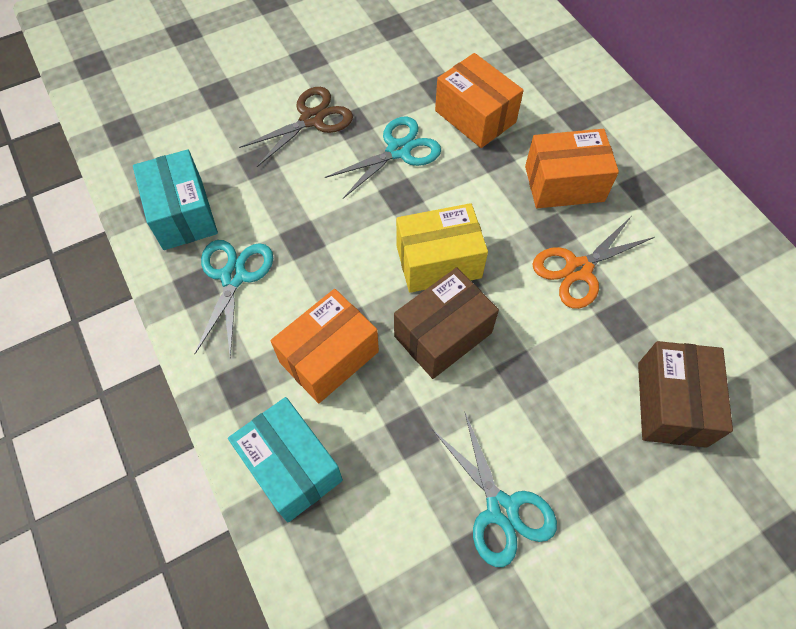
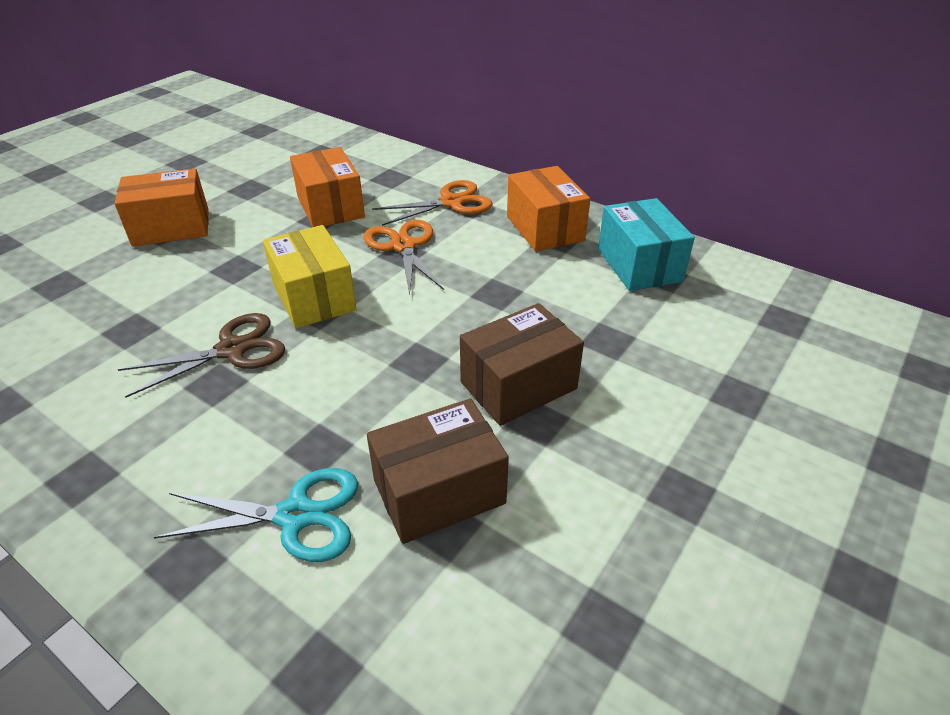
orange scissors: [532,217,655,309] = 1 -> [364,220,444,295] [372,180,492,226] = 2
turquoise box: [133,149,218,250] [228,397,343,522] = 2 -> [598,198,695,291] = 1
turquoise scissors: [195,240,273,358] [325,117,441,199] [433,413,557,567] = 3 -> [154,468,358,562] = 1

